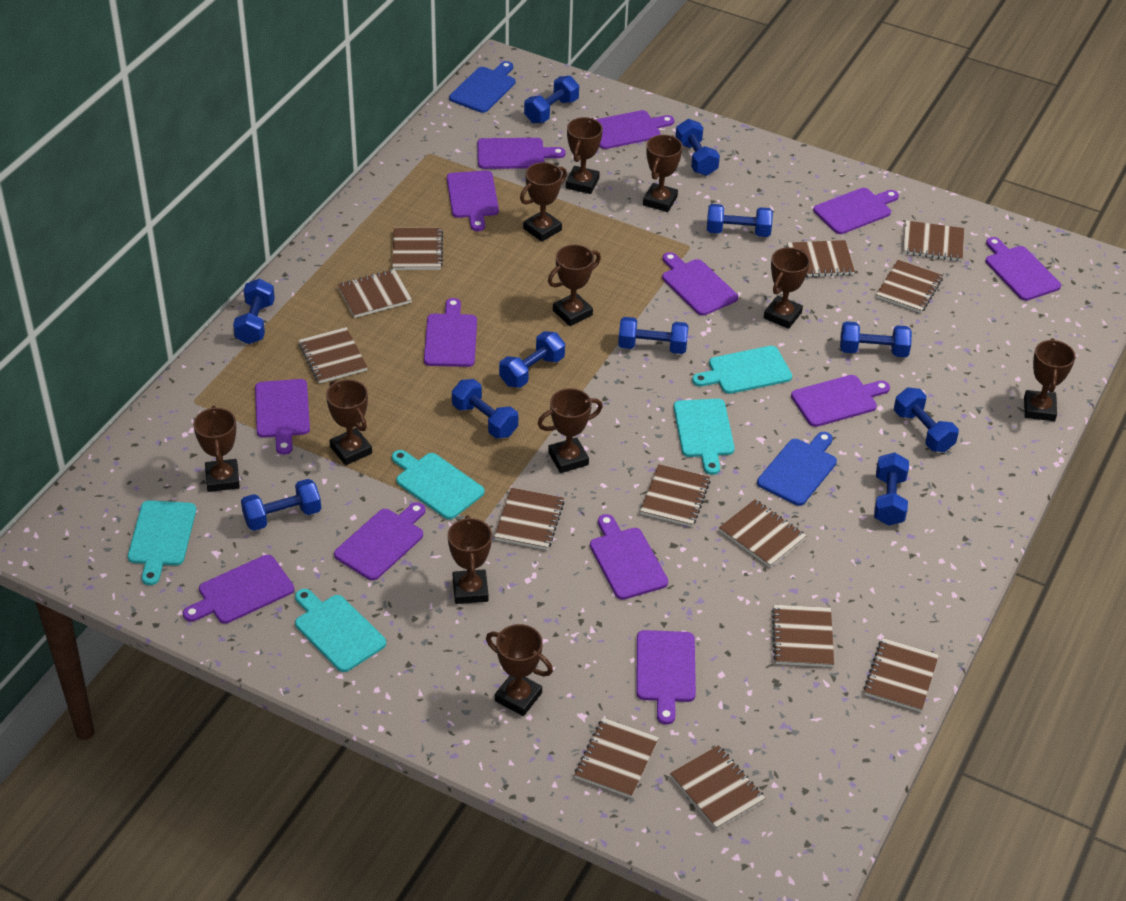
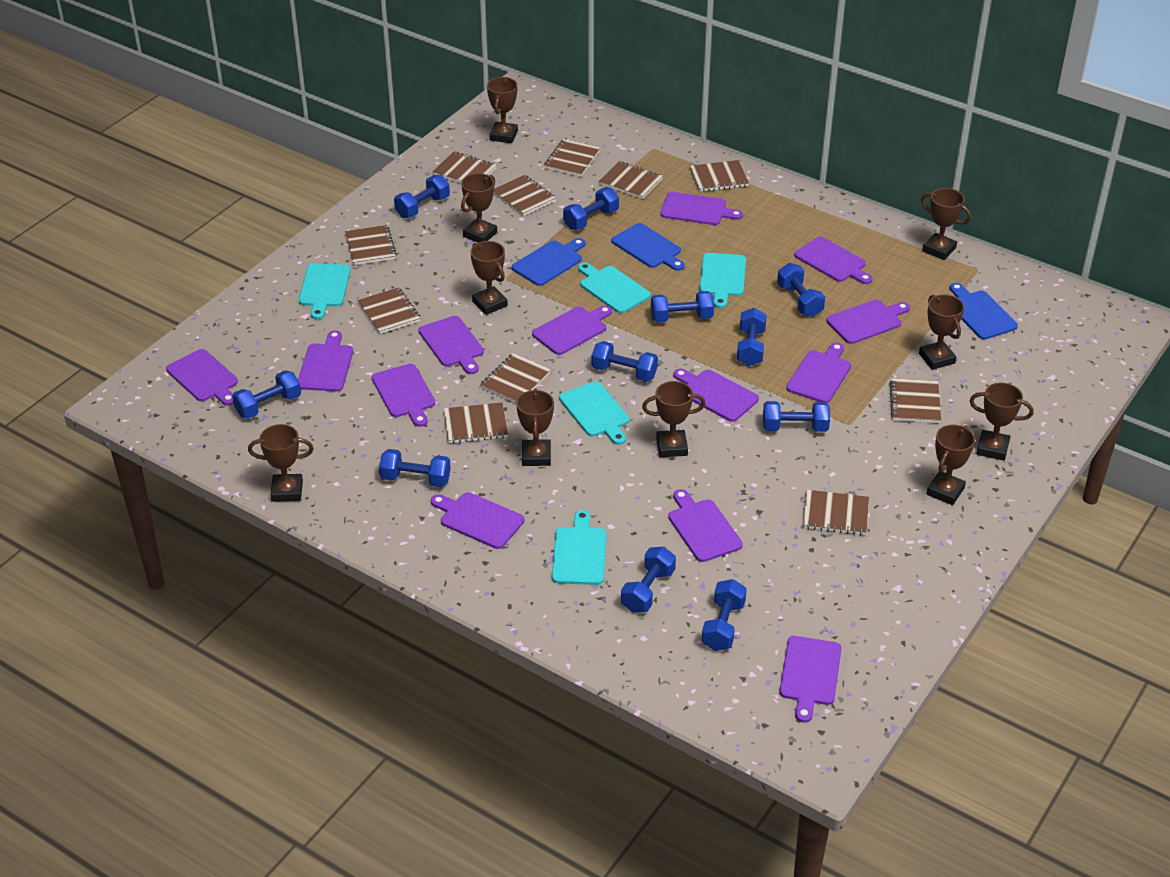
blue cutting board: [449,61,515,113] [757,432,837,506] = 2 -> [512,238,586,286] [611,223,685,271] [949,283,1018,340] = 3
brown notebook: [299,327,368,383] [337,269,412,318] [392,228,443,270] [494,488,565,550] [575,718,659,798] [640,464,710,527] [670,745,766,830] [719,499,806,568] [772,605,834,667] [787,240,855,277] [864,638,939,712] [876,260,943,313] [903,221,964,261] = 13 -> [345,225,397,265] [358,287,421,334] [432,151,497,183] [444,403,508,443] [480,353,551,403] [494,175,556,216] [544,139,600,177] [599,161,663,199] [690,160,749,192] [803,490,869,535] [889,378,941,423] = 11
brown trophy: [193,406,240,492] [326,380,372,465] [448,515,492,604] [486,624,553,716] [520,162,567,242] [538,388,603,473] [548,244,601,326] [566,117,603,194] [643,135,683,212] [764,247,810,329] [1024,338,1076,421] = 11 -> [248,424,314,502] [461,173,497,243] [470,241,508,315] [487,77,518,143] [516,389,554,466] [642,381,705,457] [919,294,964,370] [921,188,971,260] [926,425,975,505] [970,383,1034,461] = 10

